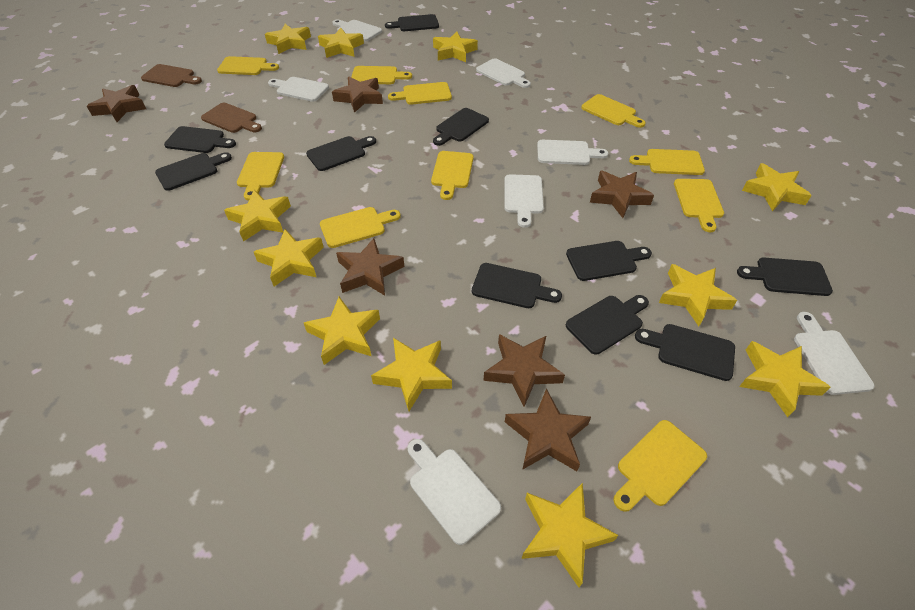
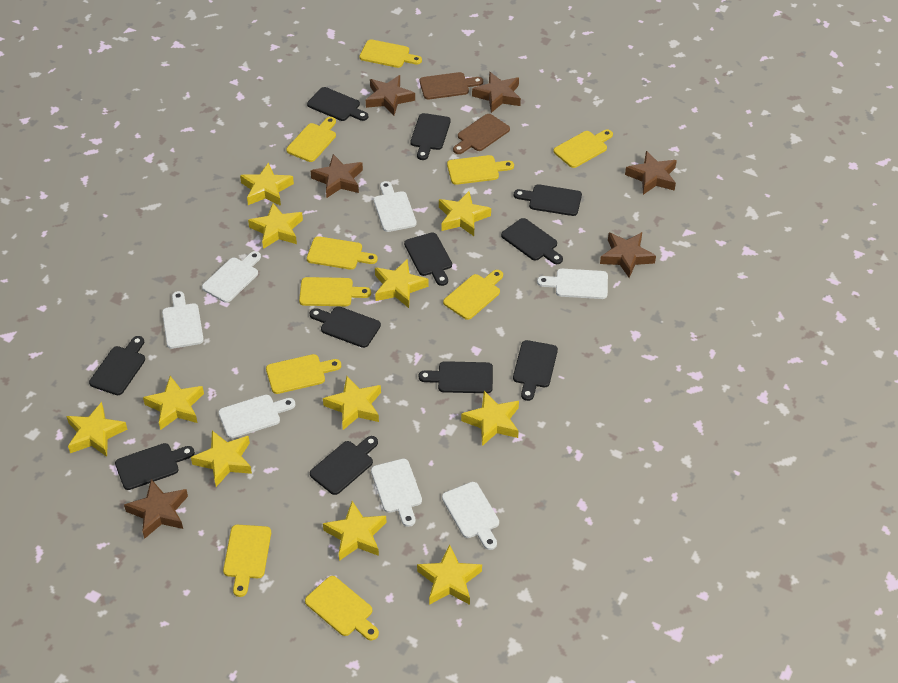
black cutting board: [155,152,232,191] [164,126,236,153] [306,136,376,171] [385,14,439,31] [433,108,489,146] [472,263,562,308] [566,241,652,281] [566,295,649,355] [635,324,735,381] [737,258,833,296] = 10 -> [89,336,145,395] [115,443,195,490] [307,87,368,121] [310,306,381,348] [310,436,378,495] [404,232,452,286] [410,113,451,160] [419,361,493,393] [501,218,563,264] [513,340,558,401] [514,184,582,216] = 11

